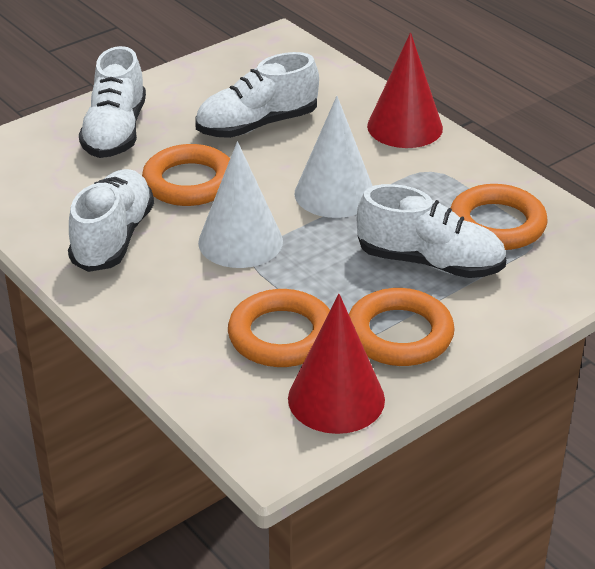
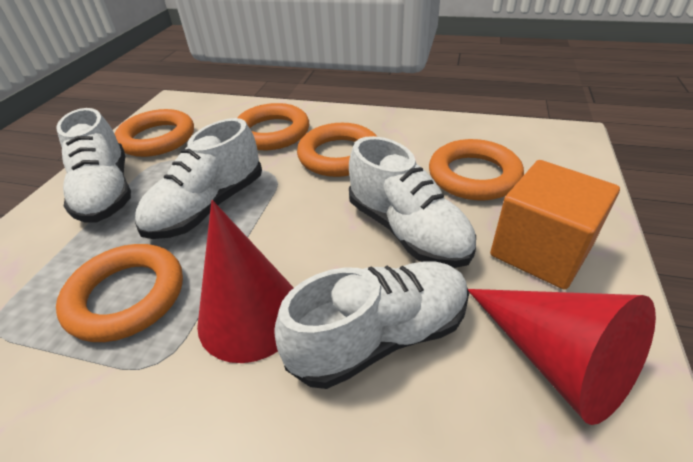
orange cube: none = 0 -> [490,160,620,290] = 1
orange ring: [142,144,230,206] [228,289,330,367] [349,288,455,366] [450,184,548,250] = 4 -> [56,244,183,342] [115,109,194,157] [237,103,309,150] [297,123,378,177] [429,139,524,201] = 5
white cone: [198,142,283,268] [295,96,373,218] = 2 -> none = 0

